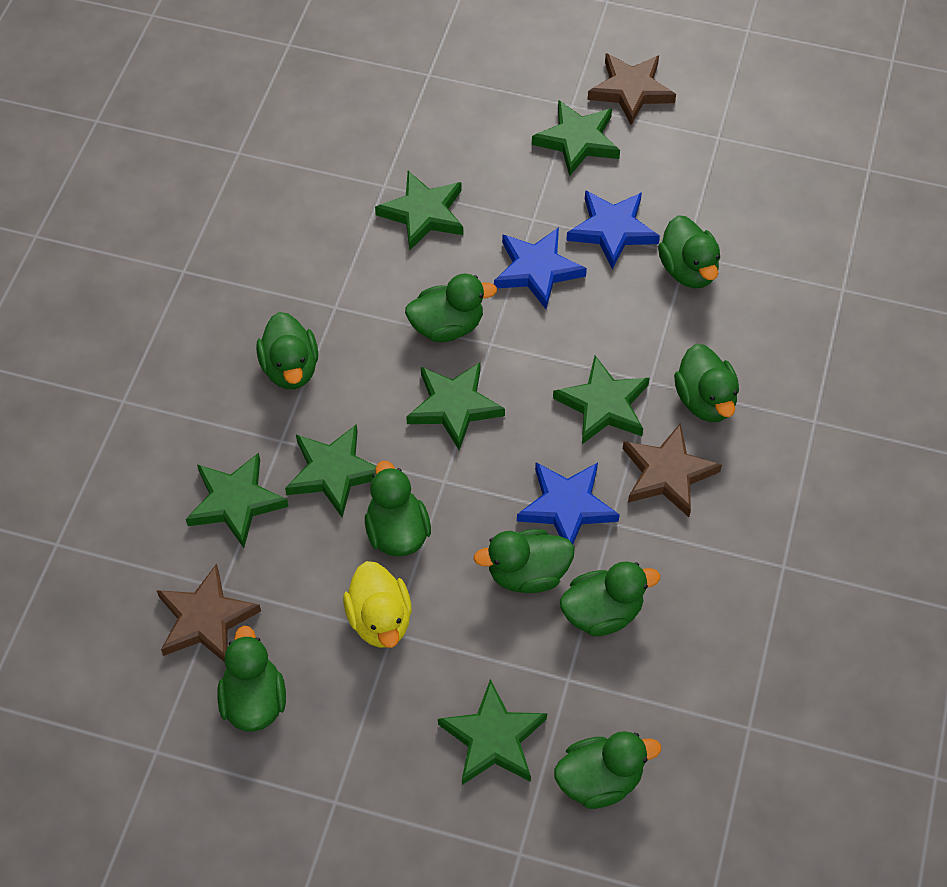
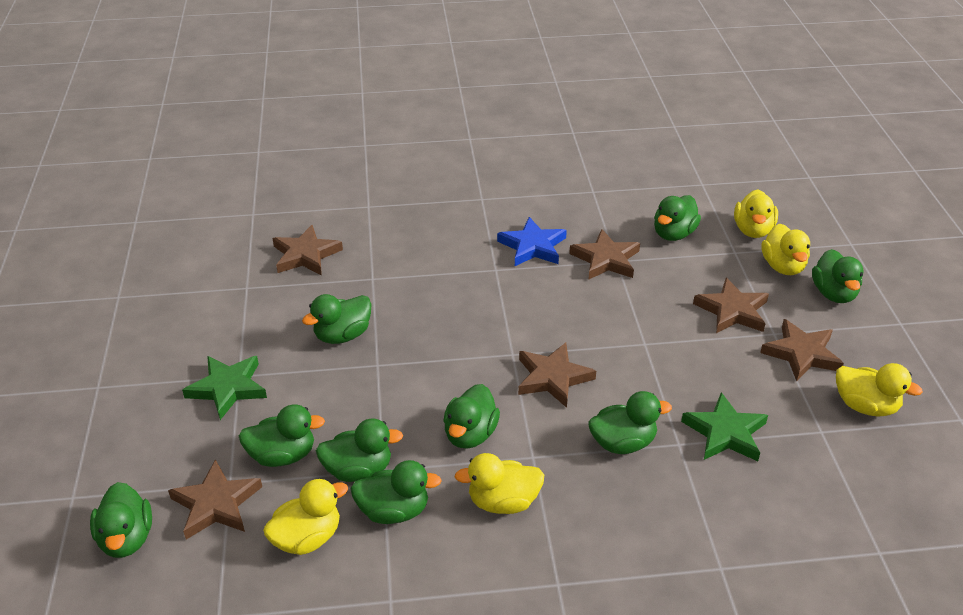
blue star: [494,227,587,309] [517,462,620,544] [566,190,660,269] = 3 -> [497,217,567,266] = 1
brown star: [157,564,261,661] [588,53,676,125] [623,424,722,517] = 3 -> [168,460,262,540] [272,225,343,275] [518,343,596,408] [569,229,640,280] [693,278,769,333] [760,319,844,381] = 6
green star: [186,453,289,548] [285,424,376,517] [375,171,463,250] [406,362,505,450] [438,679,547,785] [532,100,620,177] [553,356,650,444] = 7 -> [182,356,267,420] [681,392,768,461] = 2
yellow duck: [343,561,412,648] = 1 -> [263,478,348,555] [455,453,544,514] [734,189,778,238] [761,224,810,275] [836,363,923,417] = 5

